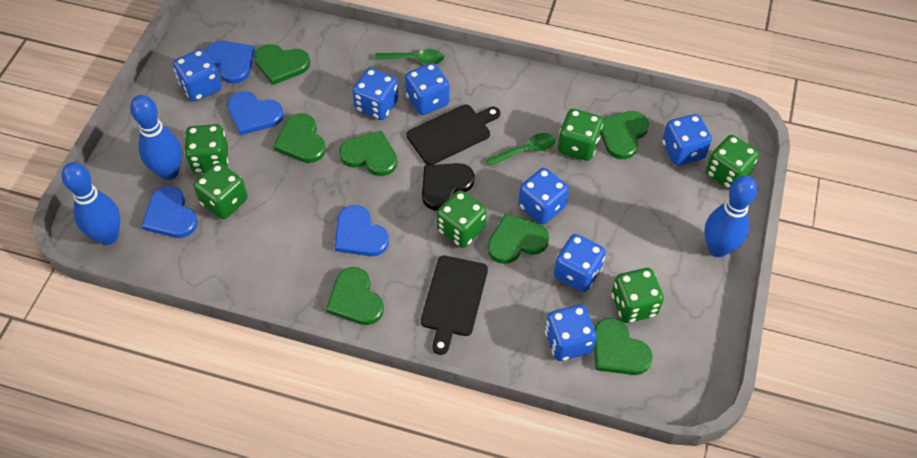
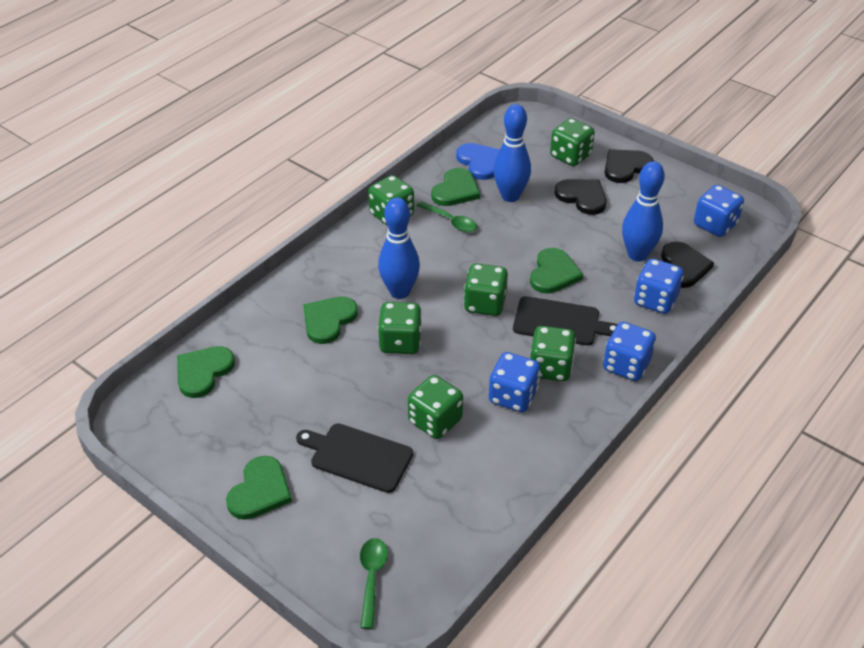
black heart: [422,163,475,211] = 1 -> [554,179,606,215] [605,149,654,183] [661,241,714,288] = 3
blue dice: [173,49,222,101] [353,68,398,120] [405,63,449,115] [518,168,569,225] [545,305,597,361] [554,234,606,292] [662,114,712,165] = 7 -> [489,352,540,412] [603,322,656,381] [634,258,684,314] [694,185,744,237] = 4
blue heart: [141,186,198,238] [205,41,255,84] [227,91,284,135] [335,205,389,256] = 4 -> [456,143,500,180] = 1
green heart: [254,44,310,85] [273,113,326,163] [326,267,384,325] [339,130,397,176] [488,213,549,264] [594,318,653,375] [601,111,649,159] = 7 -> [177,346,235,398] [226,456,292,520] [303,296,358,344] [431,168,480,206] [530,248,583,294] = 5

